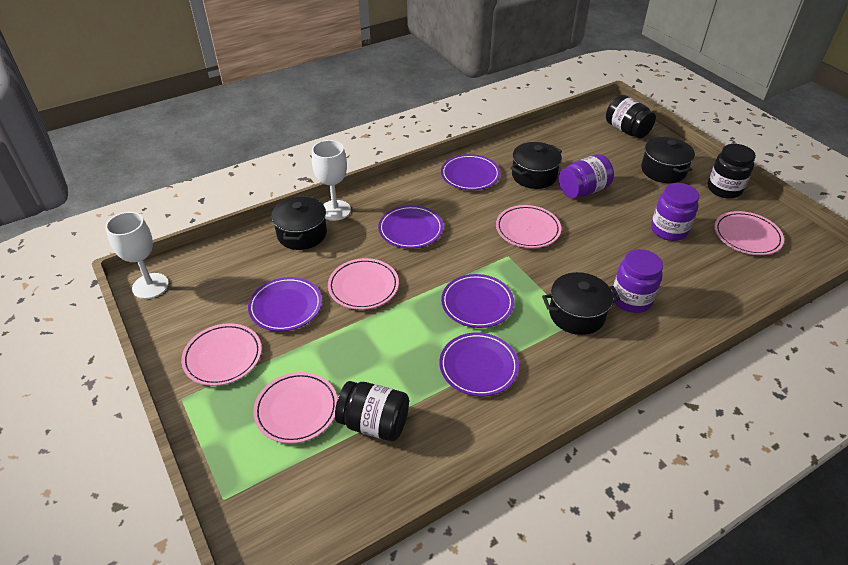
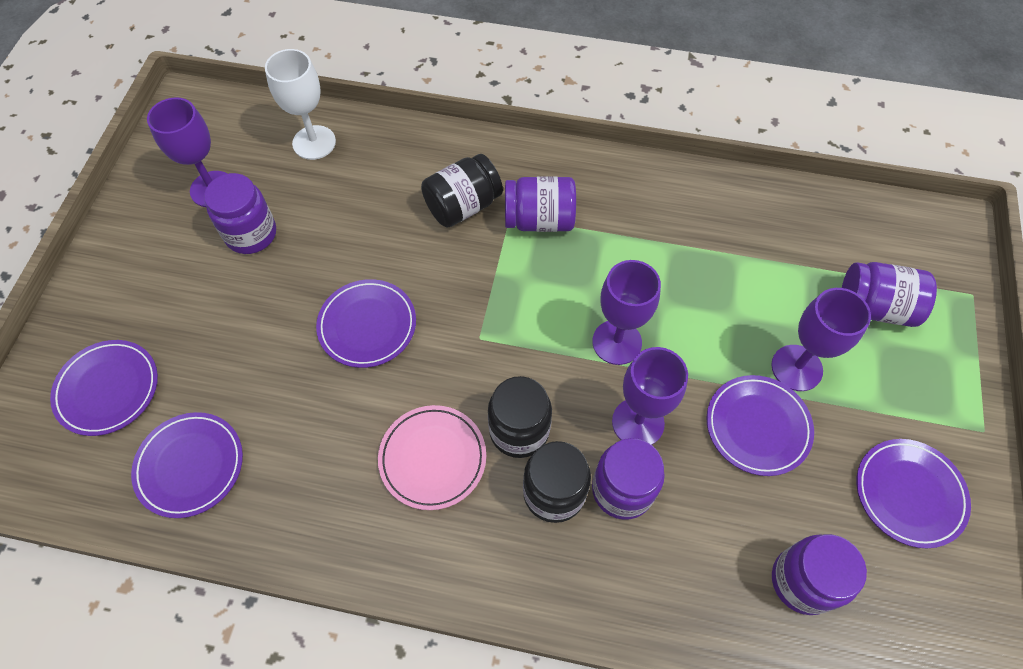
black pot: [271,196,327,250] [510,142,562,189] [542,272,620,335] [641,136,695,183] = 4 -> none = 0
pink plate: [181,323,262,386] [253,372,338,444] [328,258,399,310] [496,205,561,248] [715,211,784,255] = 5 -> [378,405,486,510] = 1
purple goblet: none = 0 -> [147,97,227,207] [592,260,661,365] [612,347,688,445] [771,288,871,391] = 4
purple jar: [559,154,614,198] [612,249,663,313] [651,183,699,241] = 3 -> [204,173,276,254] [505,177,576,232] [592,438,665,520] [772,534,867,615] [842,262,937,327] = 5
white goblet: [105,212,169,299] [312,140,351,221] = 2 -> [265,49,336,160] = 1

